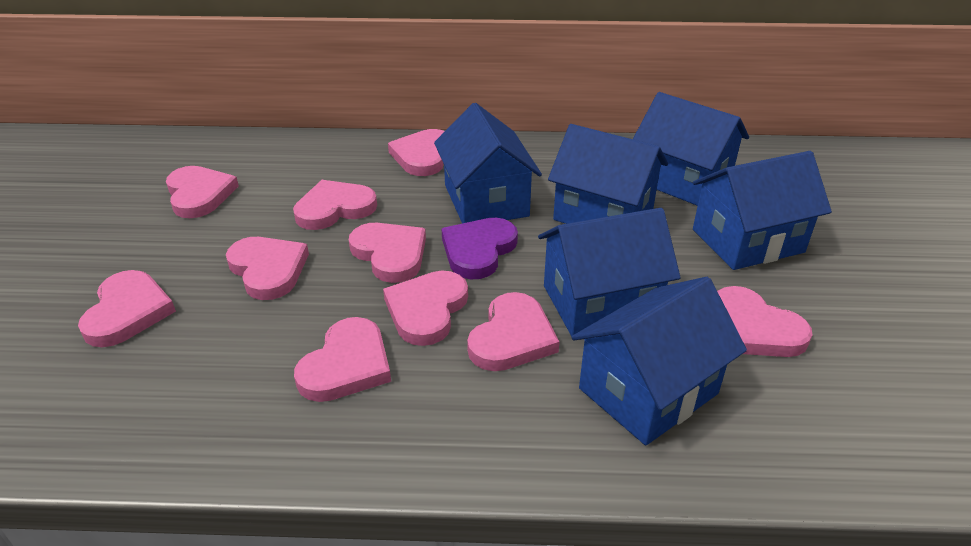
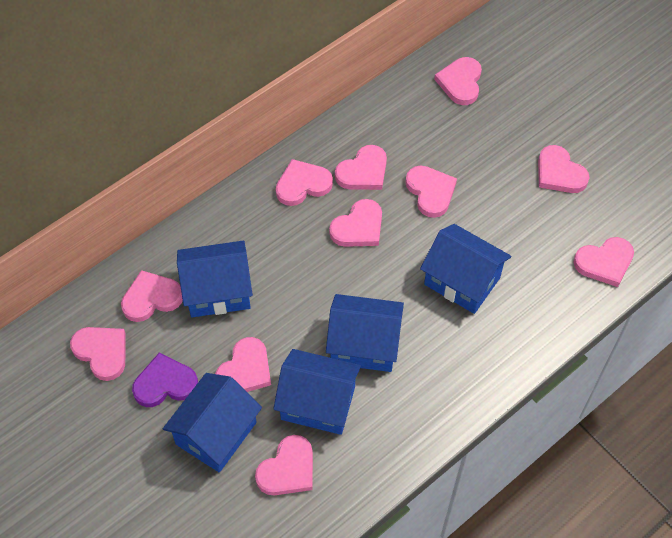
blue house: [434,103,542,223] [538,208,681,336] [548,124,668,224] [572,277,747,445] [633,92,749,206] [693,151,832,270] = 6 -> [163,373,262,473] [177,241,253,317] [273,349,361,435] [326,294,404,372] [420,224,511,314] = 5
pink heart: [78,270,176,347] [166,166,239,218] [226,237,309,300] [293,180,377,230] [294,317,391,402] [349,223,426,283] [383,270,468,346] [388,129,445,176] [467,292,559,371] [717,286,813,357] = 10 -> [70,327,126,381] [121,270,183,322] [215,337,271,392] [255,435,313,496] [276,159,333,206] [329,199,382,247] [335,145,387,190] [406,166,457,218] [434,57,482,105] [538,145,590,193] [574,237,634,287] = 11

